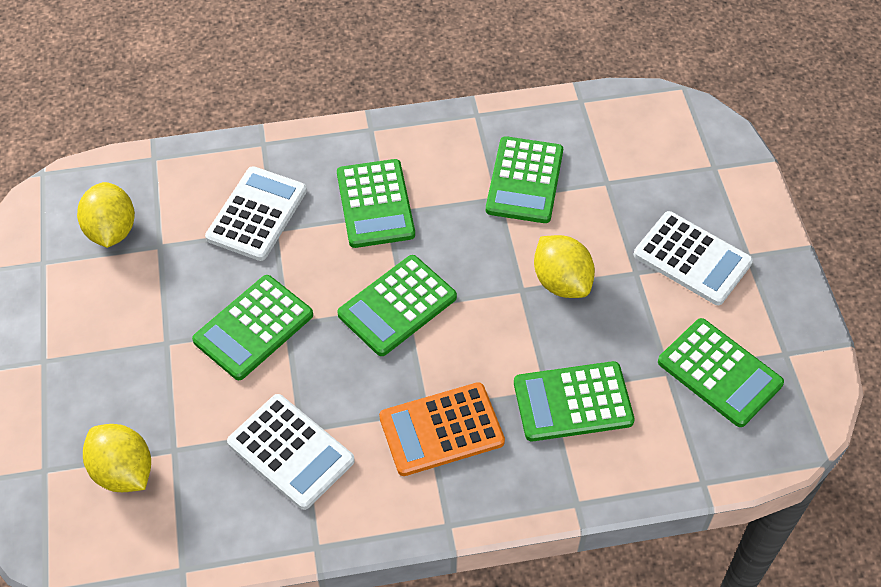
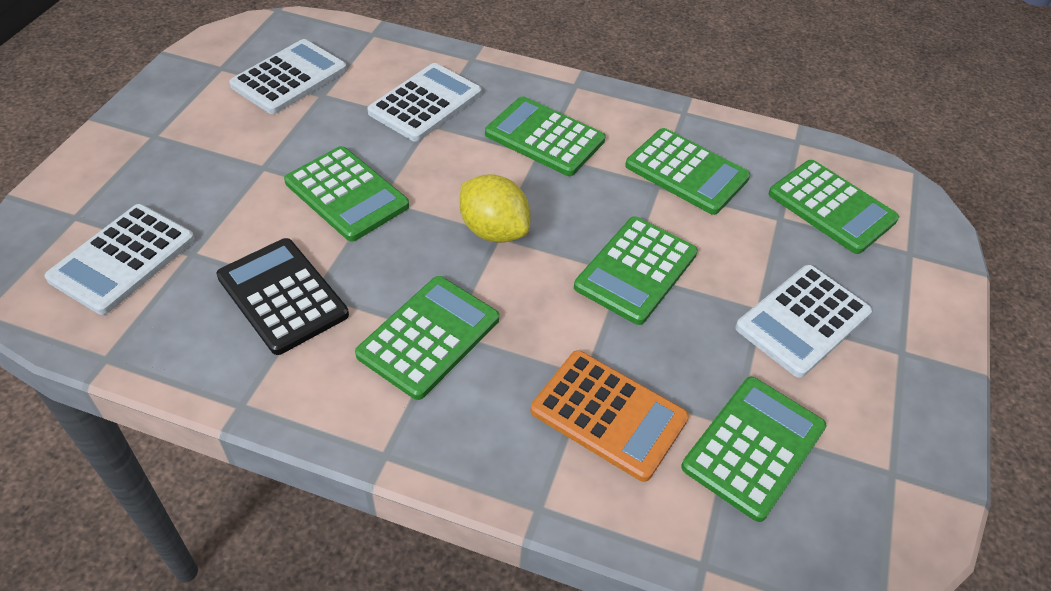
black calculator: none = 0 -> [216,238,349,355] = 1
green calculator: [192,275,313,380] [337,159,415,248] [337,255,457,356] [486,136,563,223] [514,361,635,442] [658,318,784,427] = 6 -> [284,146,409,242] [355,276,499,400] [485,96,606,176] [574,216,698,325] [625,128,750,215] [681,377,826,522] [769,160,899,254] = 7
white calculator: [205,166,307,261] [227,394,355,510] [634,211,753,305] = 3 -> [45,204,195,315] [229,39,347,114] [367,63,482,142] [735,265,872,378] = 4
yellow lemon: [77,182,135,248] [83,424,151,492] [534,235,595,298] = 3 -> [459,174,531,243] = 1

